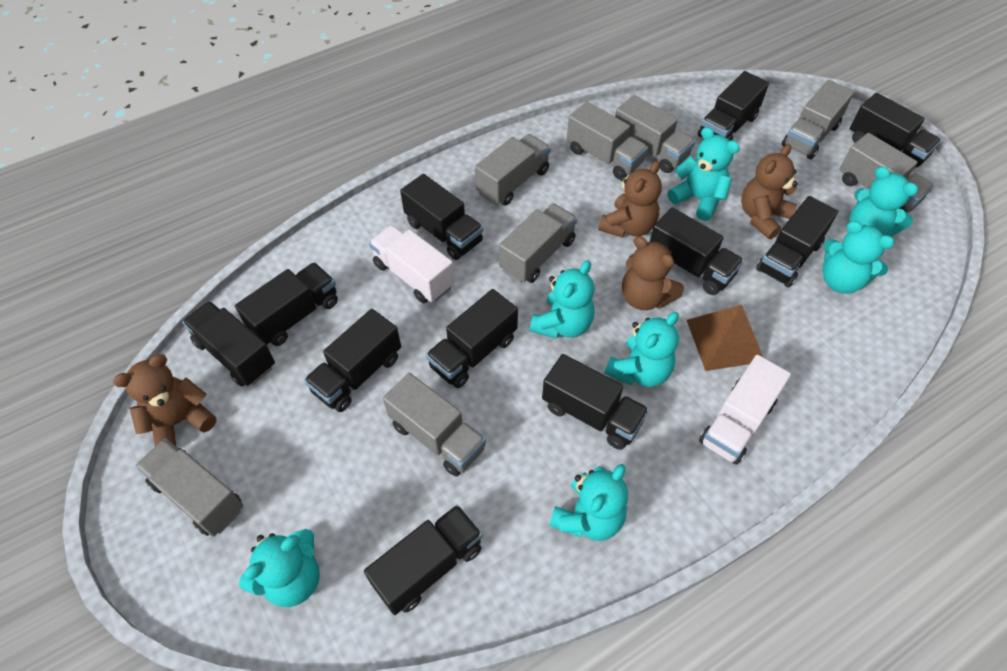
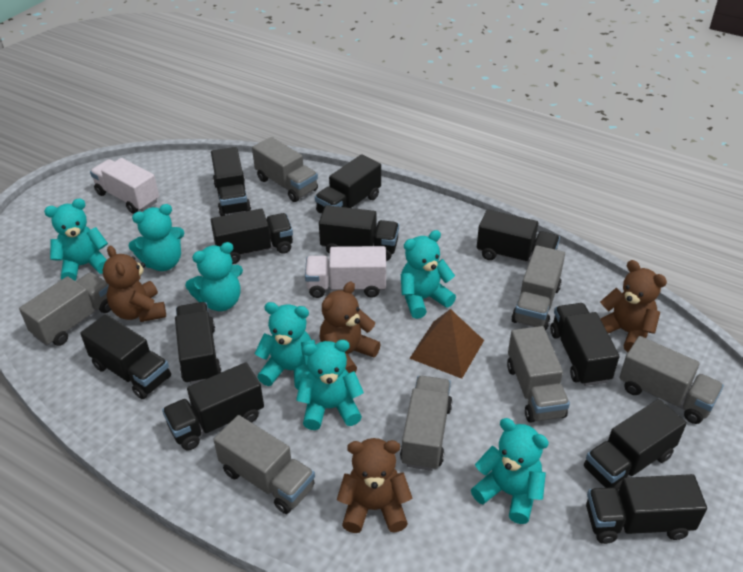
grey truck: [135,438,243,537] [383,373,486,477] [475,134,551,206] [499,204,577,283] [567,102,648,180] [615,95,695,173] [782,80,854,159] [840,133,934,212] = 8 -> [19,272,111,346] [213,415,315,514] [252,137,318,202] [400,376,453,471] [507,326,570,423] [511,245,565,330] [619,336,724,424] = 7

